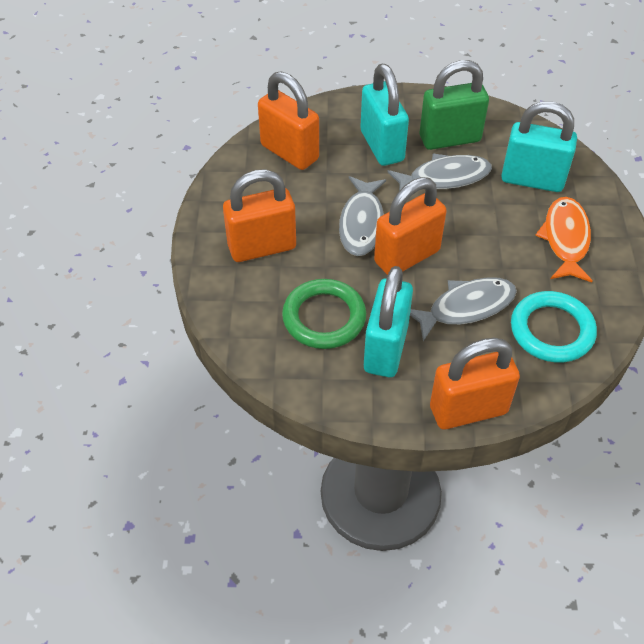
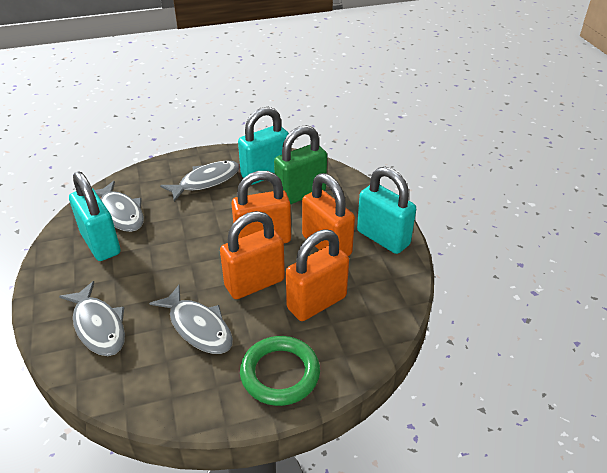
grey fish: [339,176,386,256] [387,154,492,191] [410,277,517,341] = 3 -> [59,281,125,356] [95,181,144,232] [149,285,233,354] [160,160,240,202] = 4
orange fish: [535,197,592,283] = 1 -> none = 0
turquoise ring: [511,291,597,363] = 1 -> none = 0

